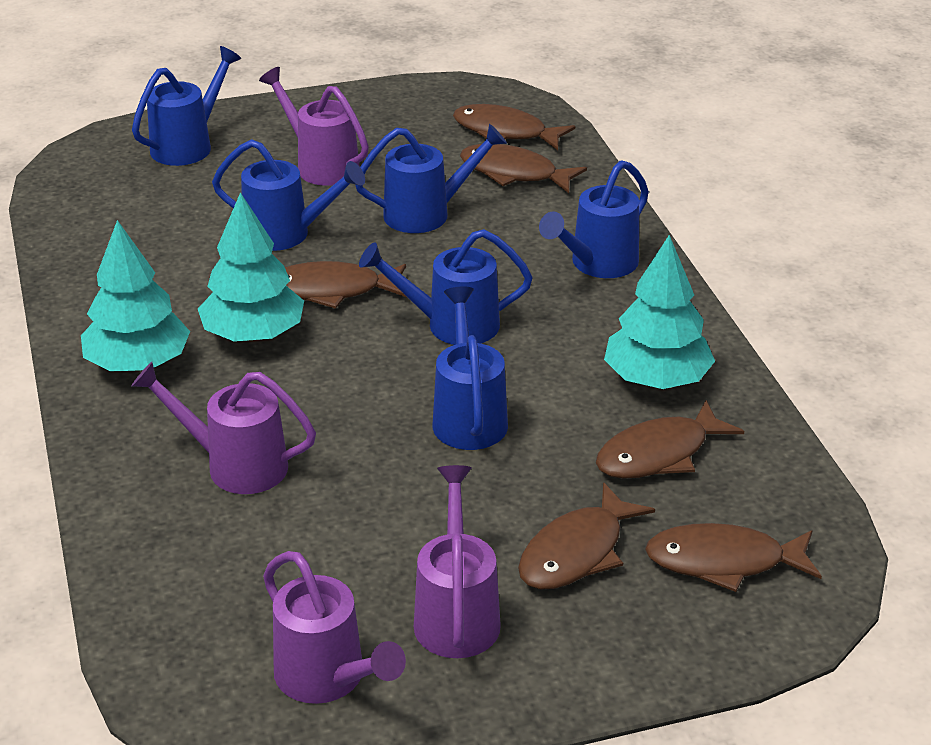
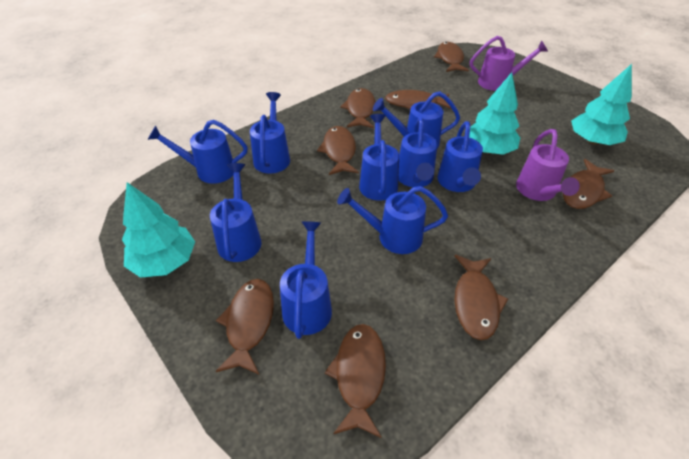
blue watering can: [132,46,241,166] [212,139,365,251] [355,124,507,233] [359,229,533,345] [433,287,508,450] [539,160,649,278] = 6 -> [148,120,248,184] [210,163,261,262] [250,92,290,174] [280,221,332,339] [337,186,448,254] [359,114,399,201] [373,91,460,148] [398,117,437,187] [437,121,483,192] = 9
brown fish: [285,261,407,309] [453,104,575,150] [460,144,587,193] [518,482,655,590] [596,400,744,479] [645,523,822,592] = 6 -> [216,279,274,374] [317,126,359,175] [325,324,386,438] [340,88,375,128] [385,90,452,109] [434,42,469,72] [455,255,508,340] [563,159,614,209] = 8
purple watering can: [131,362,316,494] [259,67,369,186] [263,551,406,704] [414,465,501,658] = 4 -> [470,36,548,91] [516,129,580,201] = 2

